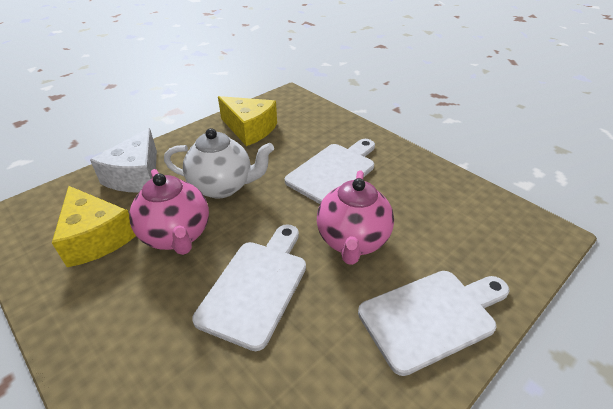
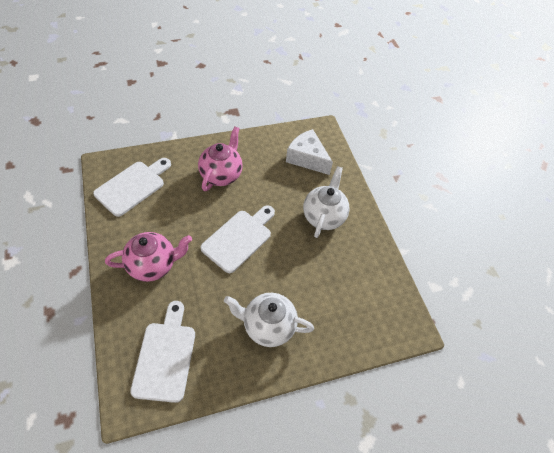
white teapot: [164,128,274,198] = 1 -> [224,293,314,347] [303,166,350,238] = 2
yellow cheese: [52,186,136,267] [218,96,277,146] = 2 -> none = 0

